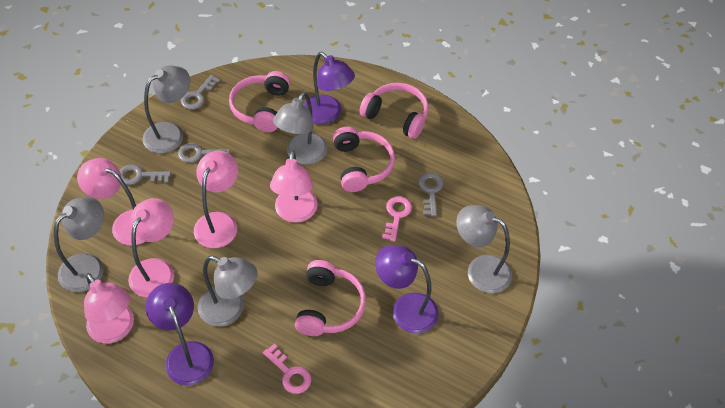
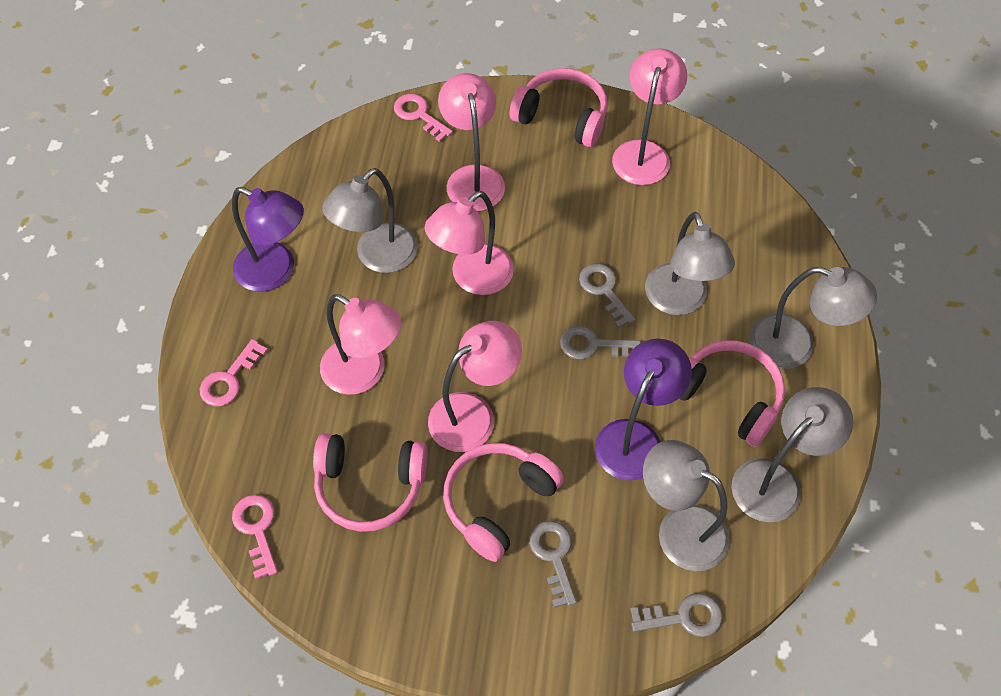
pink key: [263,344,311,394] [382,196,412,242] = 2 -> [200,339,268,406] [232,495,278,579] [394,94,453,142] = 3
purple lamp: [146,283,214,385] [303,52,355,125] [375,245,438,334] = 3 -> [232,187,304,292] [595,339,692,481] = 2

